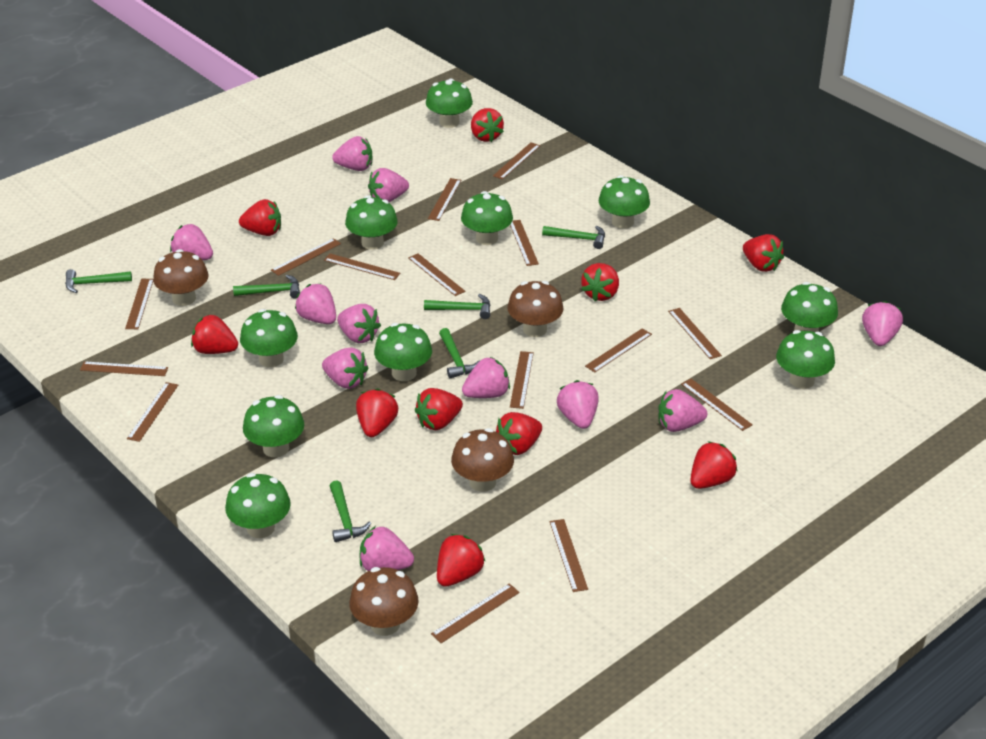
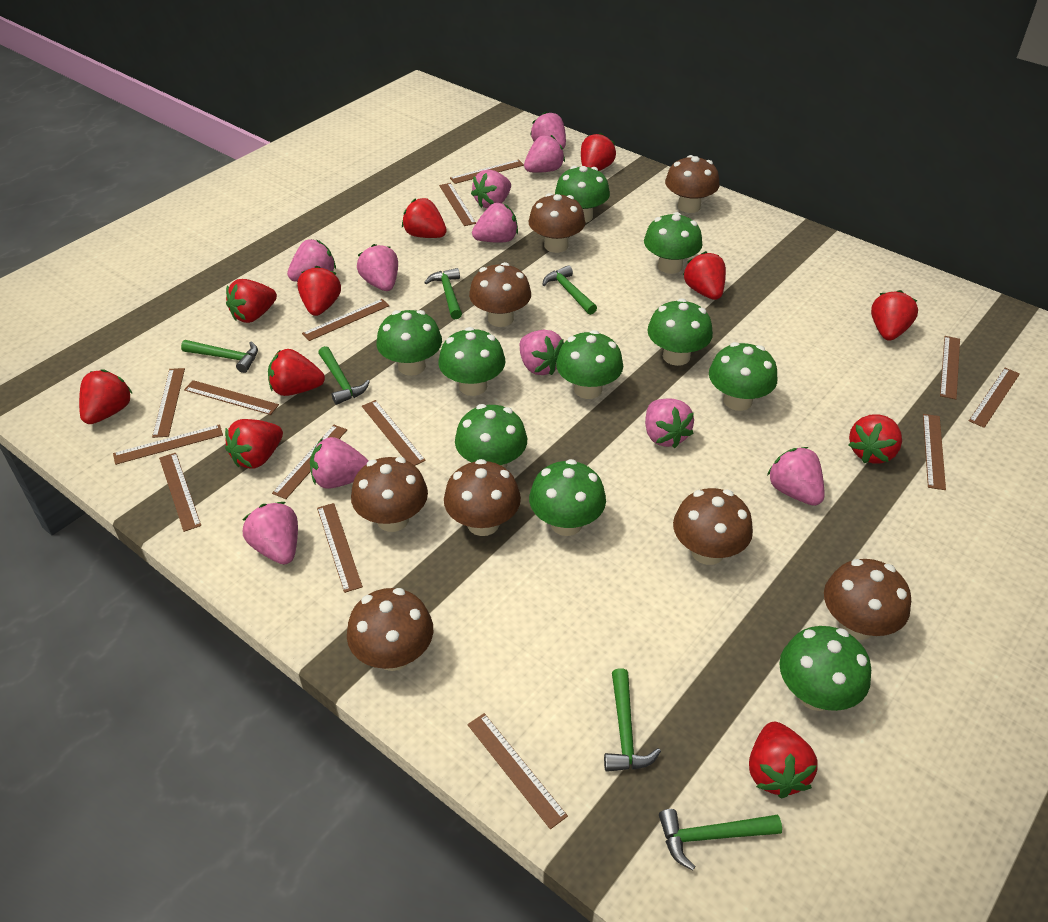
brown mushroom: [153,249,209,306] [349,567,419,636] [451,428,514,492] [507,281,564,337] = 4 -> [347,588,433,671] [351,457,428,532] [444,459,521,536] [469,262,531,327] [529,193,585,253] [665,155,720,213] [673,488,753,565] [824,559,911,640] = 8
brown ruler: [80,361,168,376] [125,279,153,329] [127,382,178,442] [271,238,341,276] [324,254,400,280] [408,253,465,296] [428,178,461,221] [431,583,520,643] [493,143,540,180] [510,220,539,266] [510,351,534,409] [549,519,588,592] [585,328,652,372] [668,308,722,359] [681,379,753,431] = 15 -> [113,424,223,465] [152,368,185,438] [159,453,201,532] [184,380,279,415] [272,425,347,499] [302,299,390,341] [317,503,363,593] [362,400,426,466] [439,183,476,226] [450,160,524,184] [467,713,568,829] [923,414,946,490] [940,336,960,399] [969,368,1020,428] = 14
red strawberry: [191,315,238,354] [239,199,281,236] [356,388,398,437] [415,388,463,430] [437,534,486,587] [471,108,504,142] [496,412,542,455] [581,263,619,301] [690,441,737,489] [743,234,784,272] = 10 -> [79,369,133,424] [225,419,283,469] [226,279,277,323] [268,349,325,396] [297,266,341,316] [402,198,447,238] [581,133,616,171] [683,251,726,300] [749,722,818,799] [848,414,902,463] [871,290,918,341] = 11

